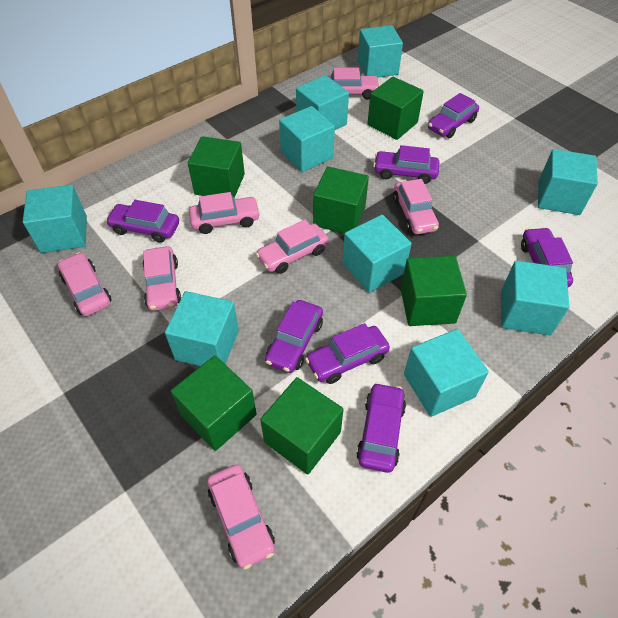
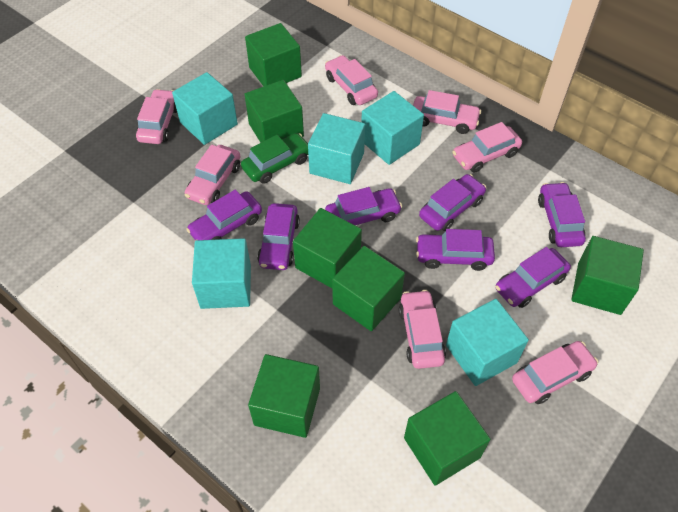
green car: none = 0 -> [241,133,308,184] = 1
green cube: [171,355,256,451] [188,136,245,198] [260,377,343,474] [313,166,369,234] [367,77,424,140] [400,256,467,326] = 6 -> [244,80,304,143] [245,23,302,86] [248,354,320,438] [293,208,362,288] [332,246,405,331] [404,391,491,485] [571,236,644,315] = 7
turquoise cube: [23,185,87,253] [165,291,239,366] [279,106,335,172] [296,75,349,130] [342,215,412,293] [358,25,403,78] [404,329,489,417] [501,261,570,335] [538,149,598,215] = 9 -> [172,72,238,145] [192,238,251,309] [308,113,365,184] [361,91,424,165] [446,299,529,386] = 5

